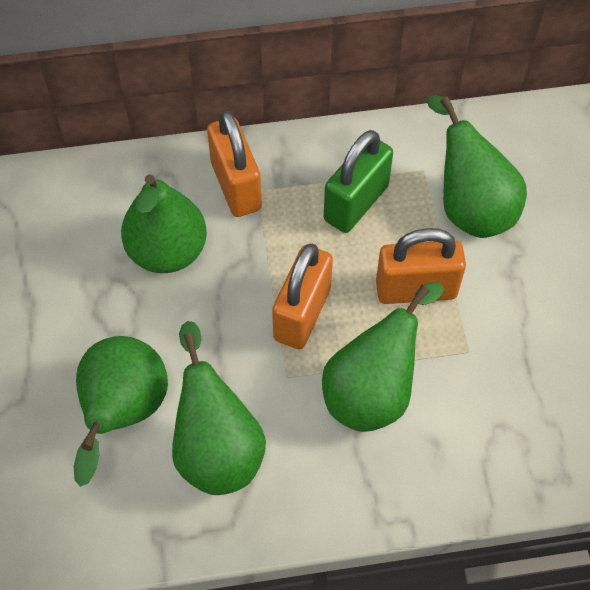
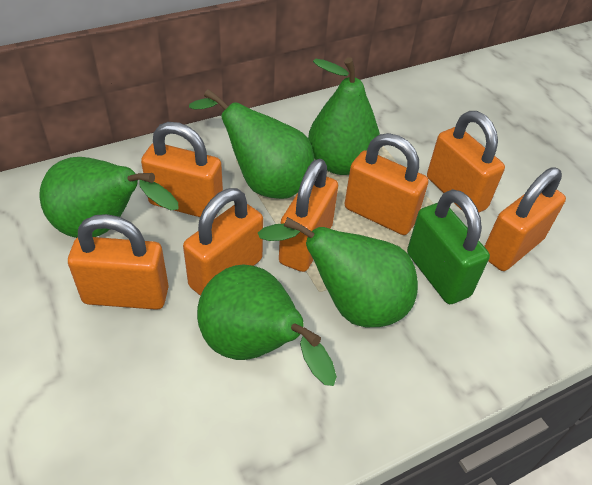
orange padlock: [207,111,262,217] [272,244,333,349] [376,228,466,304] = 3 -> [68,214,169,310] [141,122,223,217] [183,188,263,296] [279,159,338,272] [345,133,429,235] [427,111,505,213] [484,167,566,271] = 7

